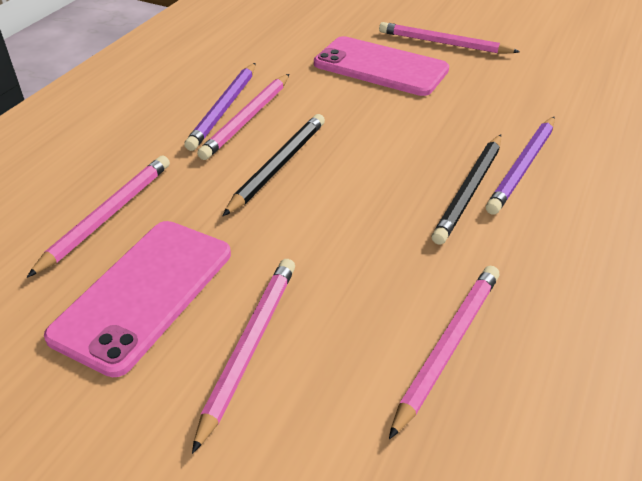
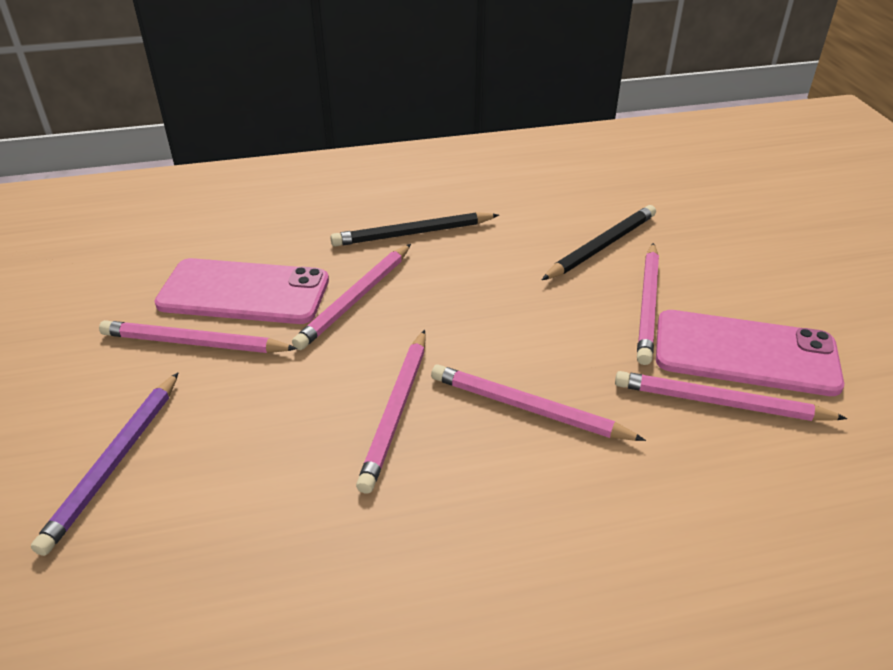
pink pencil: [27,156,170,278] [192,259,295,454] [197,74,289,160] [379,22,520,54] [389,266,499,439] = 5 -> [99,320,298,353] [292,244,411,350] [356,330,426,494] [431,364,646,441] [615,371,848,421] [637,243,659,365] = 6
purple pencil: [184,63,256,151] [486,116,555,215] = 2 -> [31,372,179,556] = 1

